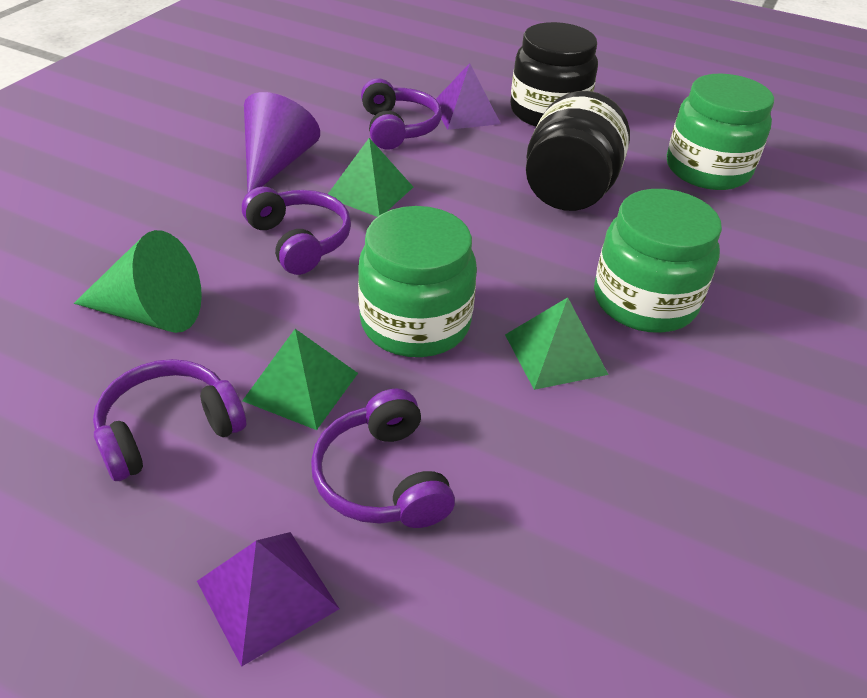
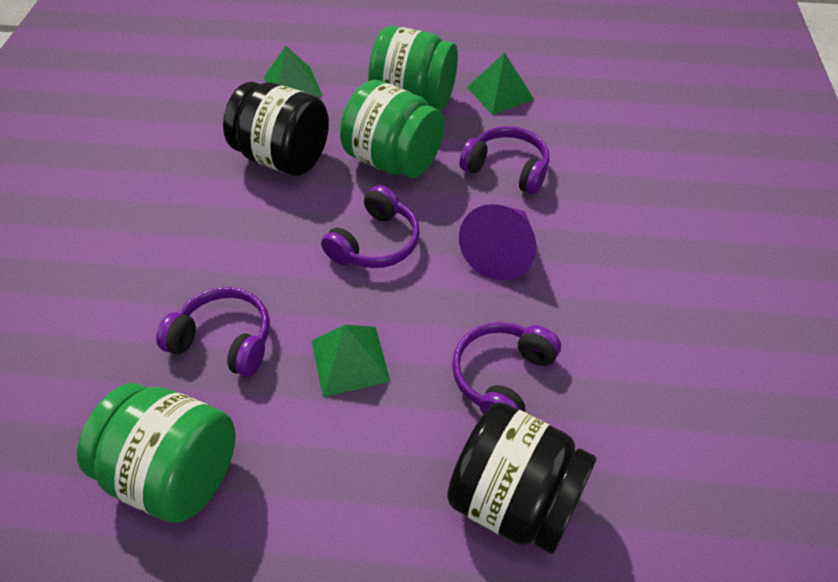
green cone: [74,230,202,333] = 1 -> none = 0
purple pyramid: [197,532,339,667] [436,63,501,130] = 2 -> none = 0

